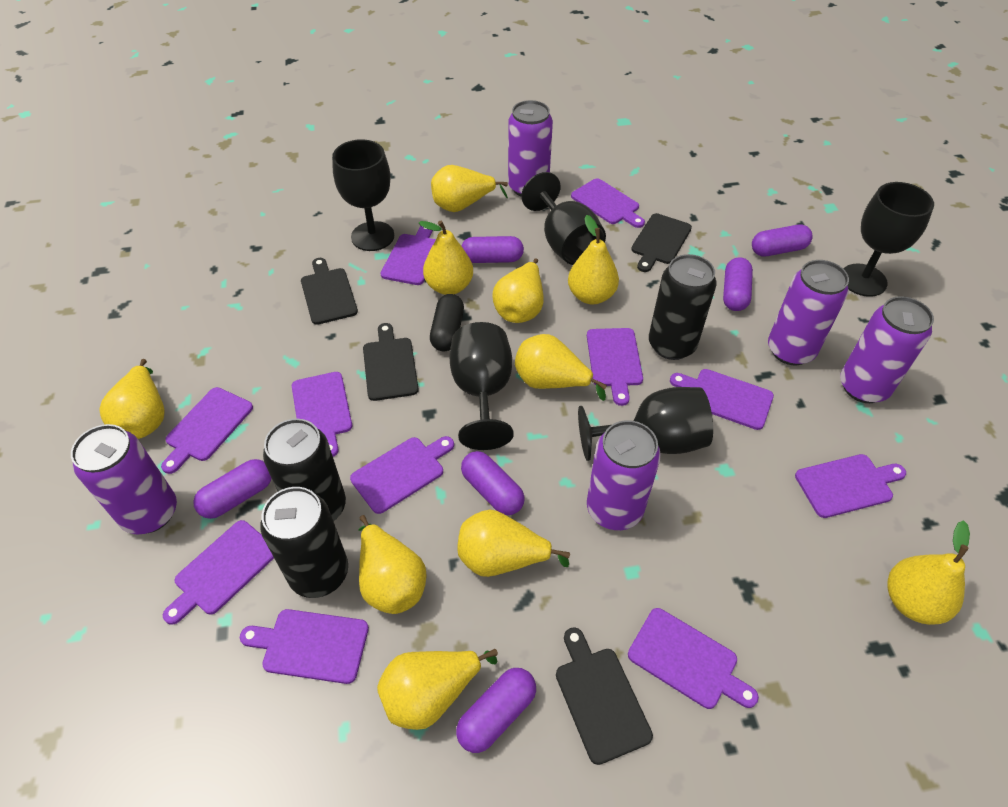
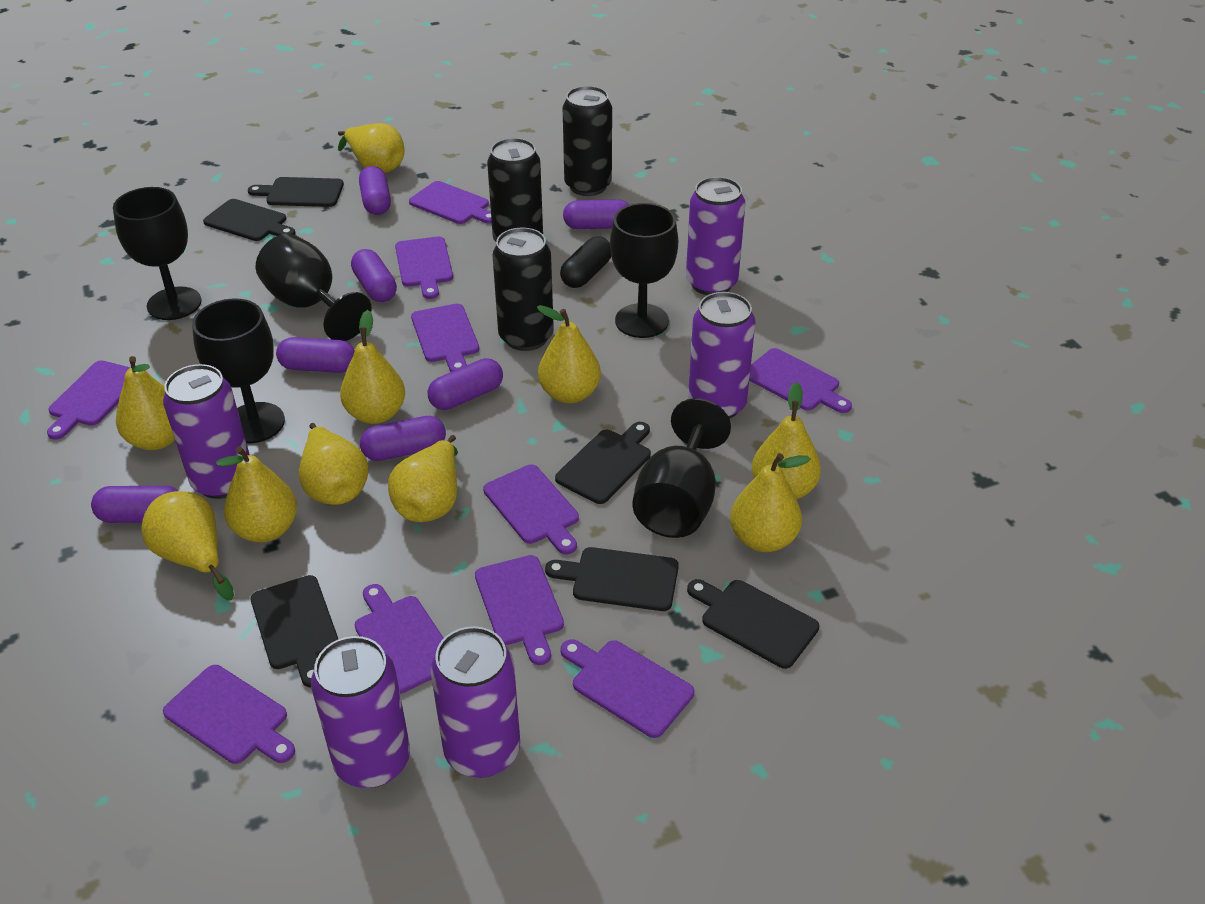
black cutting board: [301,258,358,325] [363,323,419,401] [556,627,653,765] [631,213,692,272] = 4 -> [203,199,295,241] [248,177,344,207] [250,575,338,688] [545,547,679,611] [555,422,651,504] [687,579,819,669] = 6
purple capsule: [193,459,271,519] [456,668,536,753] [461,236,524,263] [461,451,525,515] [723,257,753,311] [752,224,813,257] = 6 -> [91,486,179,523] [276,337,355,373] [351,249,397,302] [359,166,391,215] [360,416,446,461] [427,358,503,410] [563,199,629,229] = 7
purple cutting board: [161,387,253,474] [163,520,274,625] [240,609,369,684] [292,372,352,457] [350,436,454,514] [381,226,436,285] [571,178,645,228] [587,328,643,406] [628,608,759,709] [670,369,774,430] [795,454,906,518] = 11 -> [47,360,131,440] [163,665,295,764] [355,584,444,694] [395,236,453,299] [409,181,492,224] [411,304,479,372] [475,555,564,665] [483,465,579,554] [561,639,694,738] [749,348,852,413] = 10

